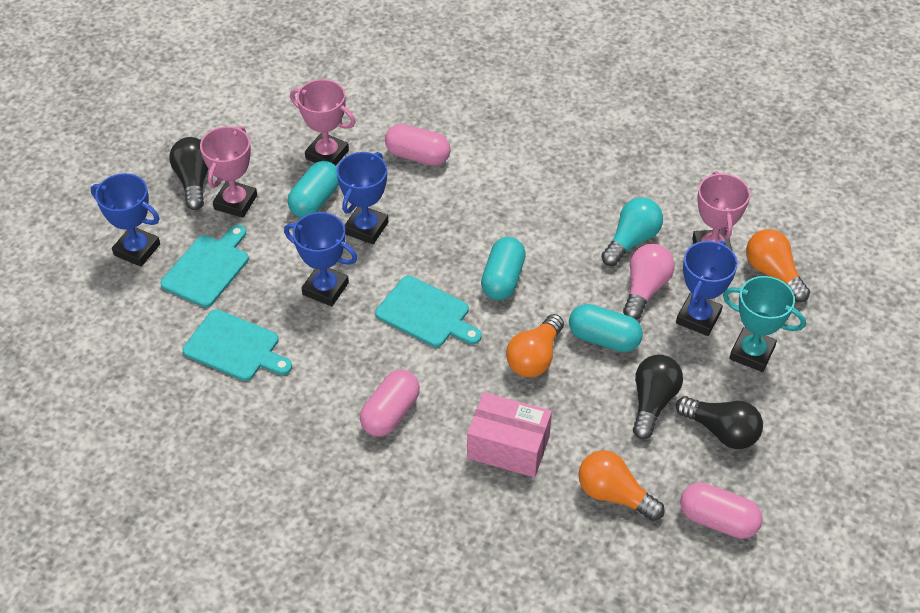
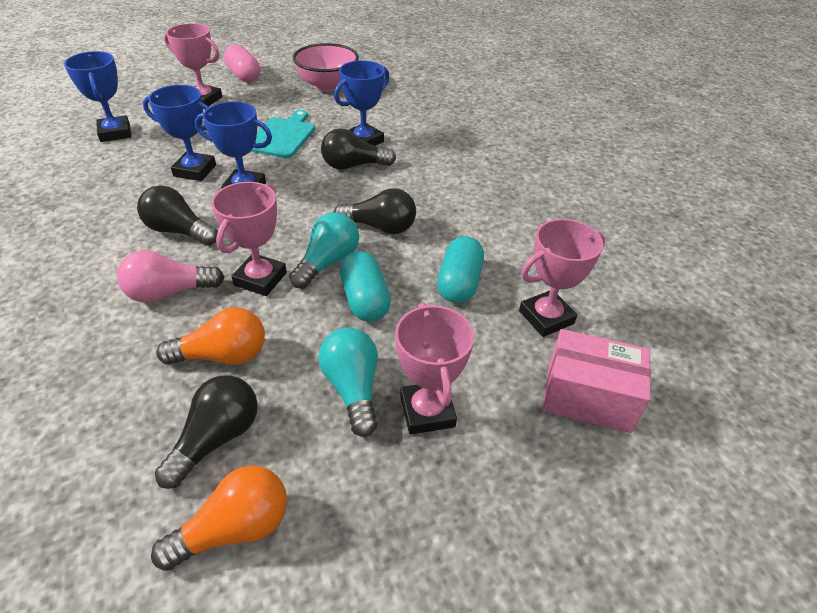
black light bulb: [169,137,209,210] [633,354,683,439] [676,396,763,449] = 3 -> [137,186,218,246] [155,375,258,489] [321,128,396,170] [334,189,416,234] = 4
orange light bulb: [506,314,564,377] [579,451,665,521] [746,229,810,302] = 3 -> [151,465,287,571] [156,307,265,365] = 2
pink bowl: none = 0 -> [293,43,359,92] = 1
pink capsule: [360,370,420,437] [385,124,451,166] [680,482,763,539] = 3 -> [224,45,260,82] = 1
pink trophy: [200,126,257,218] [290,79,356,166] [692,171,750,250] = 3 -> [164,23,222,107] [211,182,287,296] [395,303,474,434] [519,219,605,337] = 4
turquoise capsule: [287,161,339,218] [481,237,526,300] [569,304,643,352] = 3 -> [340,251,391,322] [437,236,484,303] = 2
turquoise cutting board: [160,225,249,308] [183,309,292,381] [375,276,482,347] = 3 -> [250,110,315,158] = 1
turquoise light bulb: [601,197,663,266] = 1 -> [289,212,359,289] [318,328,378,437] = 2
turquoise trophy: [723,276,806,372] = 1 -> none = 0

